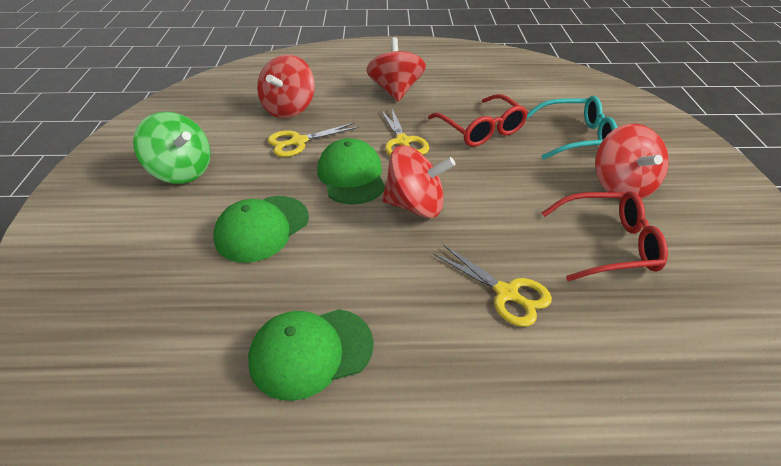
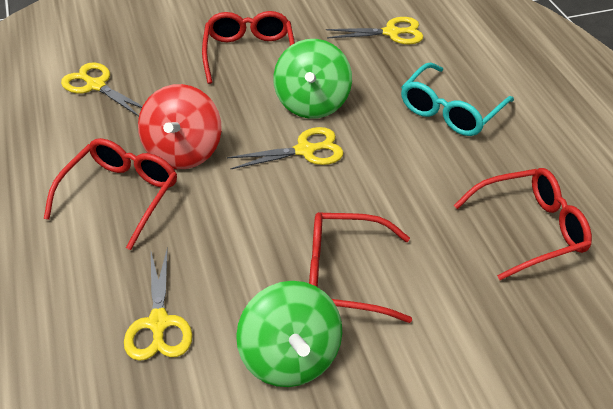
green cap: [213,196,309,263] [248,309,374,401] [317,138,385,205] = 3 -> none = 0
green spinning top: [133,111,211,184] = 1 -> [236,281,342,387] [273,39,352,119] = 2
red glasses: [428,94,528,147] [542,191,668,281] = 2 -> [44,138,177,250] [202,11,295,84] [309,212,412,323] [454,168,592,280] = 4
red spinning top: [257,55,315,118] [366,37,426,101] [382,145,455,218] [595,124,669,199] = 4 -> [138,84,222,169] = 1
yellow scissors: [267,123,359,157] [381,107,429,156] [434,244,552,327] = 3 -> [61,63,143,116] [124,247,193,361] [227,127,344,169] [326,17,423,45] = 4

